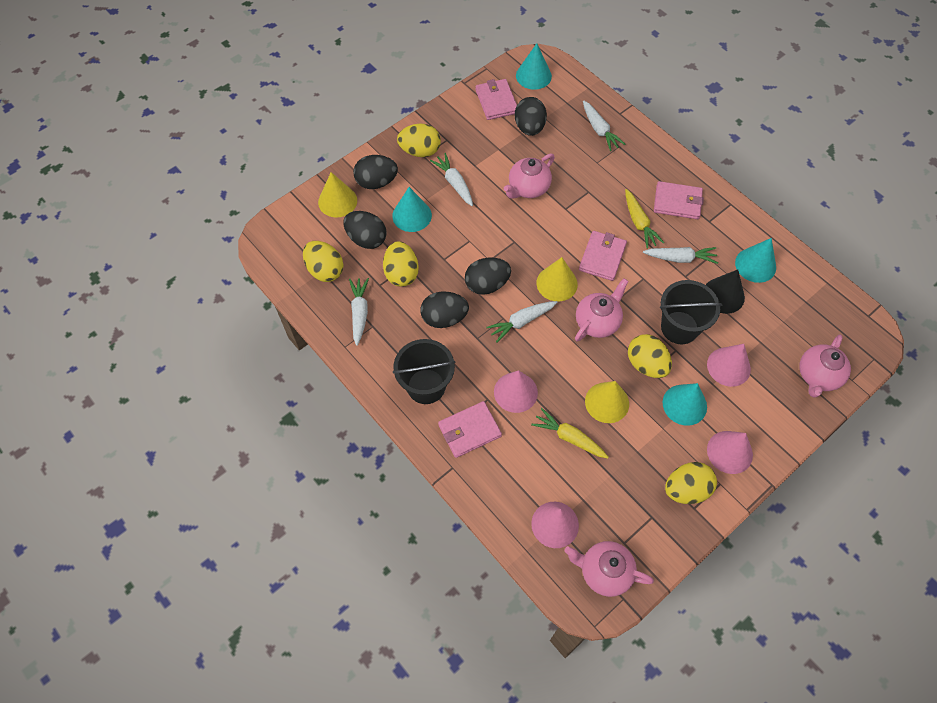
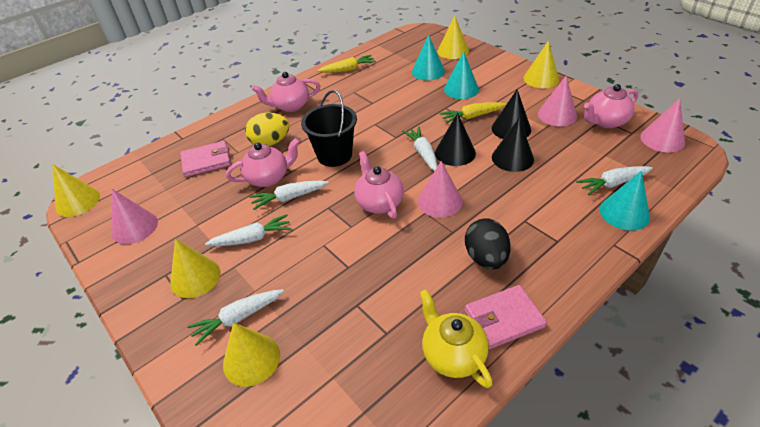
black bucket: [393,339,456,404] [660,280,722,344] = 2 -> [301,90,357,167] = 1
black cone: [706,270,745,314] = 1 -> [435,113,476,166] [492,89,531,139] [492,118,534,172] = 3
black egg: [343,211,387,249] [353,155,398,189] [420,291,469,328] [465,258,511,295] [515,97,547,136] = 5 -> [465,218,511,269] = 1
pink wallet: [438,401,502,458] [475,79,517,120] [579,231,627,281] [654,181,704,219] = 4 -> [180,141,231,177] [465,285,547,349] = 2
turquoise cone: [392,187,432,232] [516,43,552,90] [663,383,707,425] [735,238,776,283] = 4 -> [412,35,445,81] [444,52,479,99] [600,171,650,231] = 3
yellow cone: [318,172,357,218] [537,257,578,302] [585,381,629,423] = 3 -> [52,164,100,217] [170,239,221,298] [223,323,280,387] [437,15,469,59] [524,41,559,88] = 5
yellow egg: [303,241,344,282] [383,241,419,287] [397,124,441,157] [628,334,672,378] [665,462,717,504] = 5 -> [245,113,290,146] = 1
yellow teapot: none = 0 -> [420,289,493,388] = 1

